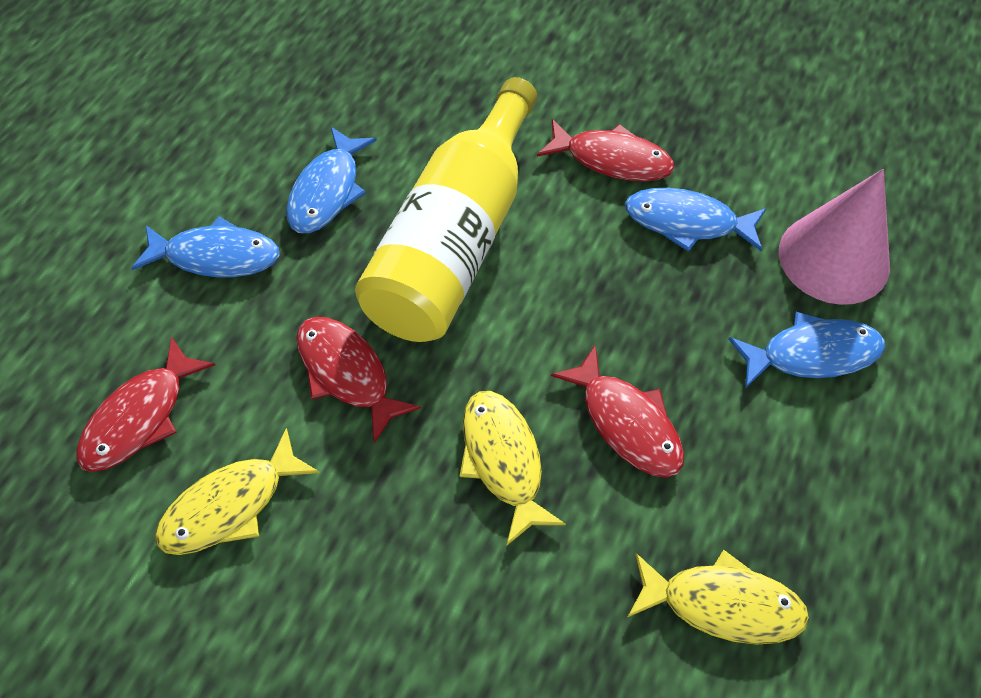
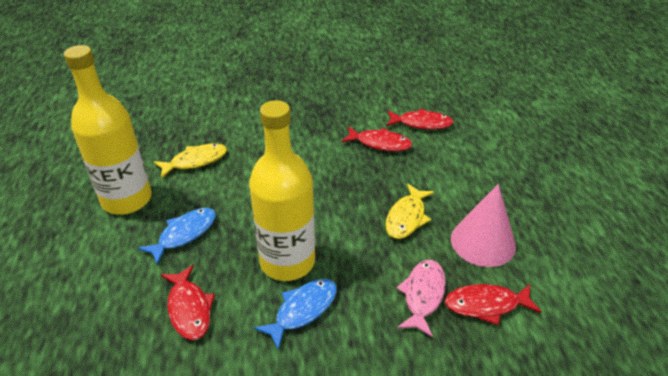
blue fish: [131,216,280,277] [286,127,377,233] [625,188,767,252] [729,312,885,388] = 4 -> [138,208,216,265] [254,279,337,351] = 2
pink fish: none = 0 -> [396,260,446,337] = 1
yellow bottle: [355,77,537,342] = 1 -> [64,45,152,215] [249,100,315,281] = 2
yellow fish: [155,428,320,555] [460,391,566,546] [628,550,809,645] = 3 -> [154,144,227,179] [385,183,434,239] = 2

